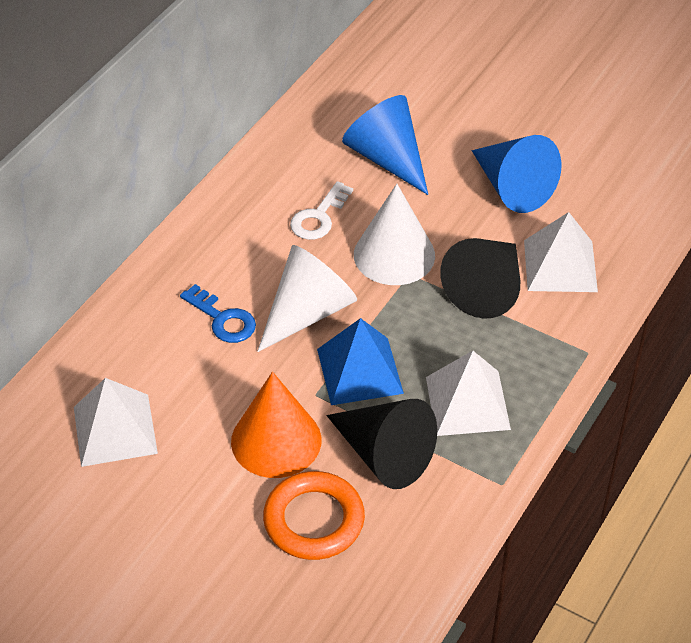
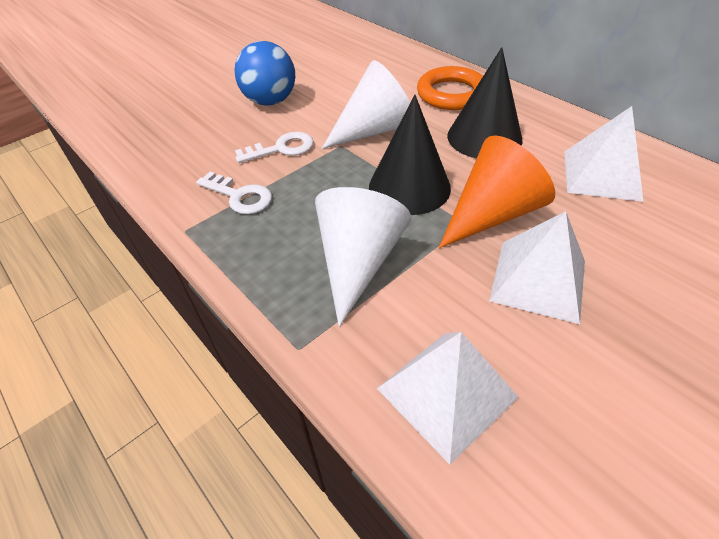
blue ball: none = 0 -> [235,41,295,106] = 1
blue cone: [342,95,428,195] [472,135,562,213] = 2 -> none = 0
blue key: [180,284,256,343] = 1 -> none = 0
blue pyramid: [317,318,404,405] = 1 -> none = 0
white key: [290,181,353,240] = 1 -> [196,172,272,214] [235,132,314,163] = 2

